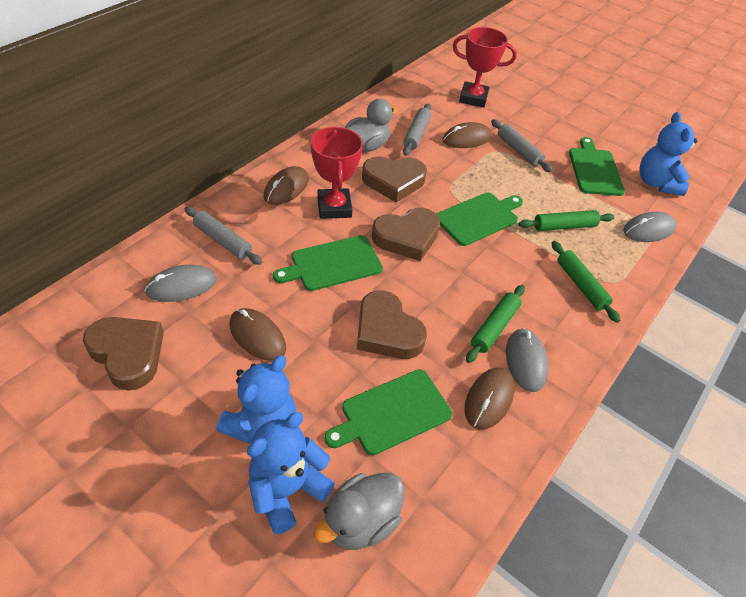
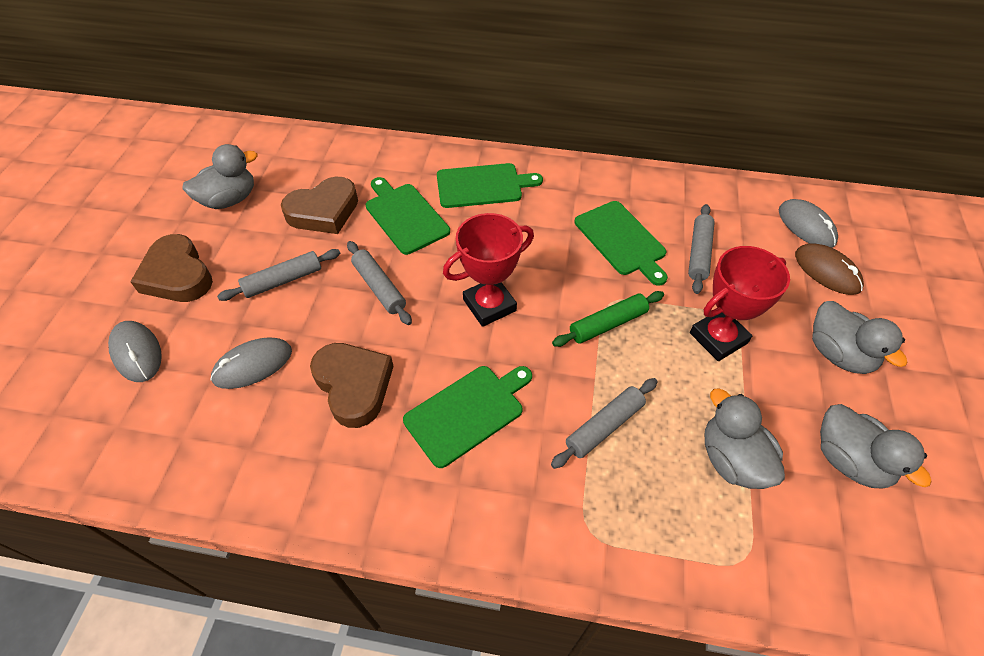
blue teddy bear: [217,355,296,444] [247,412,335,534] [640,112,698,196] = 3 -> none = 0
brown heart: [83,317,164,390] [357,290,427,359] [362,157,427,203] [372,208,440,261] = 4 -> [130,234,213,302] [281,177,358,234] [310,343,394,428] = 3
brown mouse: [230,308,286,361] [264,166,309,205] [442,122,492,148] [465,368,515,430] = 4 -> [795,243,864,295] = 1
green rolling pin: [466,285,525,363] [519,210,614,231] [552,241,620,323] = 3 -> [552,291,664,347] = 1
grey duck: [314,473,404,550] [345,99,398,152] = 2 -> [182,144,257,209] [705,388,785,489] [812,301,908,374] [820,404,932,488] = 4
grey rolling pin: [185,207,262,265] [403,103,431,156] [491,119,553,172] = 3 -> [217,249,340,301] [347,241,412,325] [551,378,658,469] [688,204,715,294] = 4

